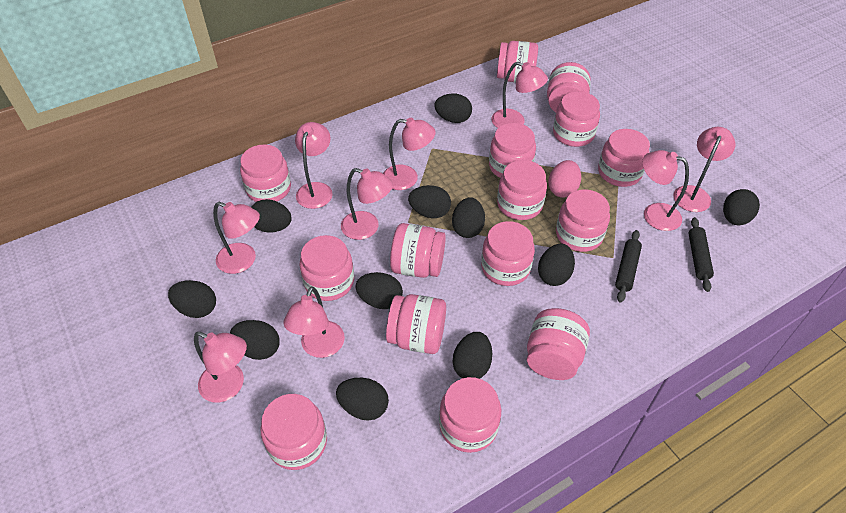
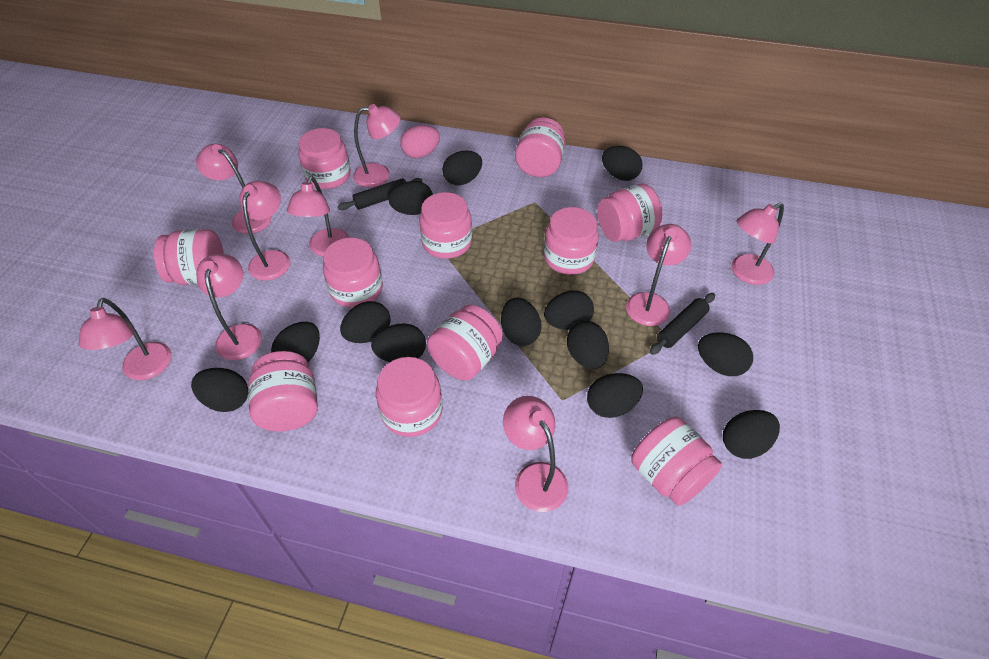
black egg: [168,280,216,318] [230,320,280,360] [251,199,292,233] [336,378,389,421] [355,272,403,309] [408,185,451,218] [434,94,472,123] [452,197,485,238] [453,332,492,379] [538,244,575,286] [723,189,760,225] = 11 -> [191,368,248,412] [271,322,320,362] [340,301,391,343] [371,323,426,362] [388,181,433,215] [442,150,482,186] [501,297,542,346] [544,291,594,330] [567,321,609,369] [587,373,643,418] [602,146,643,181] [698,332,753,376] [723,410,780,459] = 13
pink jar: [240,144,291,202] [261,394,327,470] [299,235,354,301] [386,294,446,354] [390,223,446,278] [439,377,501,453] [481,221,535,286] [489,123,536,178] [497,41,538,83] [497,160,547,220] [527,308,590,380] [547,62,591,112] [553,91,600,147] [556,189,610,252] [598,129,650,187] = 15 -> [154,229,224,285] [248,351,318,431] [298,128,351,189] [323,238,383,308] [376,357,443,437] [419,192,472,259] [427,304,503,380] [515,117,565,177] [544,207,599,275] [597,183,662,242] [631,417,722,506] = 11

